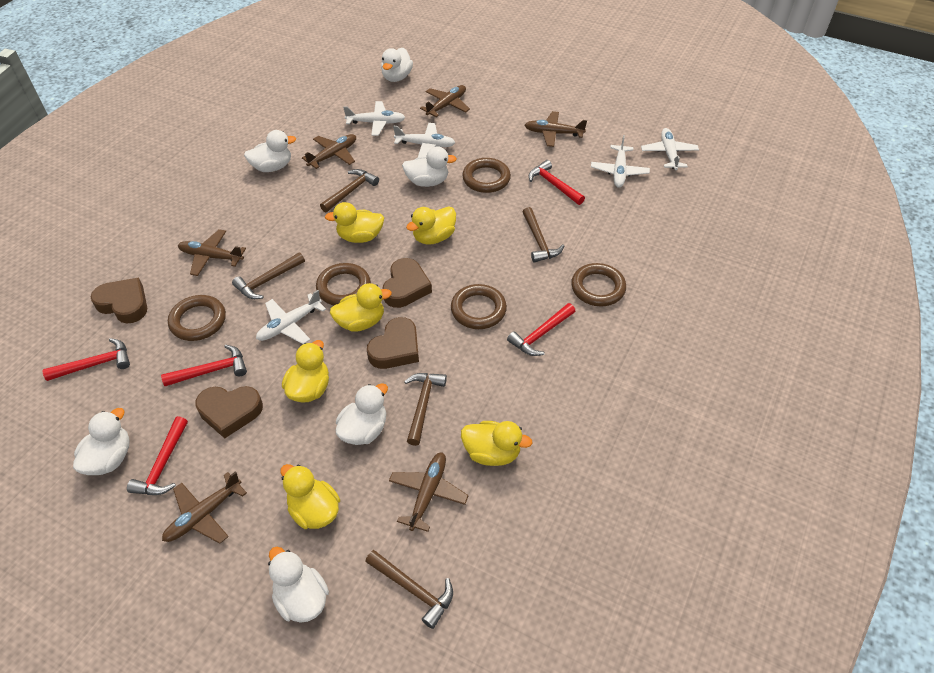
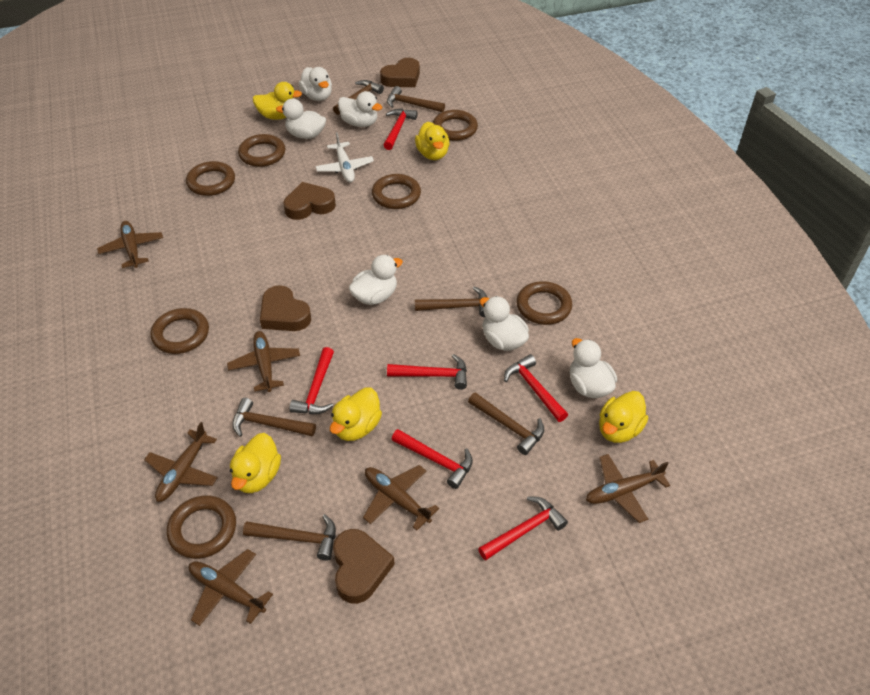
brown hammer: [232,252,305,299] [320,169,379,212] [365,550,453,629] [404,373,447,446] [523,207,564,263] = 5 -> [232,398,316,437] [243,514,336,561] [333,80,384,115] [387,86,445,112] [415,286,488,317] [468,392,544,455] = 6
brown ring: [168,295,226,341] [316,263,371,305] [451,284,507,329] [462,158,511,193] [571,263,626,307] = 5 -> [151,308,209,354] [167,495,236,559] [186,161,235,196] [238,134,285,167] [372,174,421,209] [433,110,478,141] [516,281,572,325] = 7
red hammer: [42,338,130,381] [127,416,188,495] [161,345,247,386] [507,303,575,356] [529,160,585,205] = 5 -> [289,347,334,414] [384,109,418,150] [387,354,467,390] [392,429,473,489] [478,496,568,561] [504,354,568,422] = 6
white plane: [256,290,326,344] [343,101,405,136] [393,123,455,157] [591,135,650,188] [641,128,699,170] = 5 -> [315,132,374,182] = 1
yellow duck: [280,464,340,529] [282,340,329,403] [325,202,384,243] [330,283,392,332] [406,206,456,245] [461,421,533,466] = 6 -> [230,433,281,493] [253,82,302,120] [330,387,382,441] [415,122,449,160] [599,391,648,443] = 5

